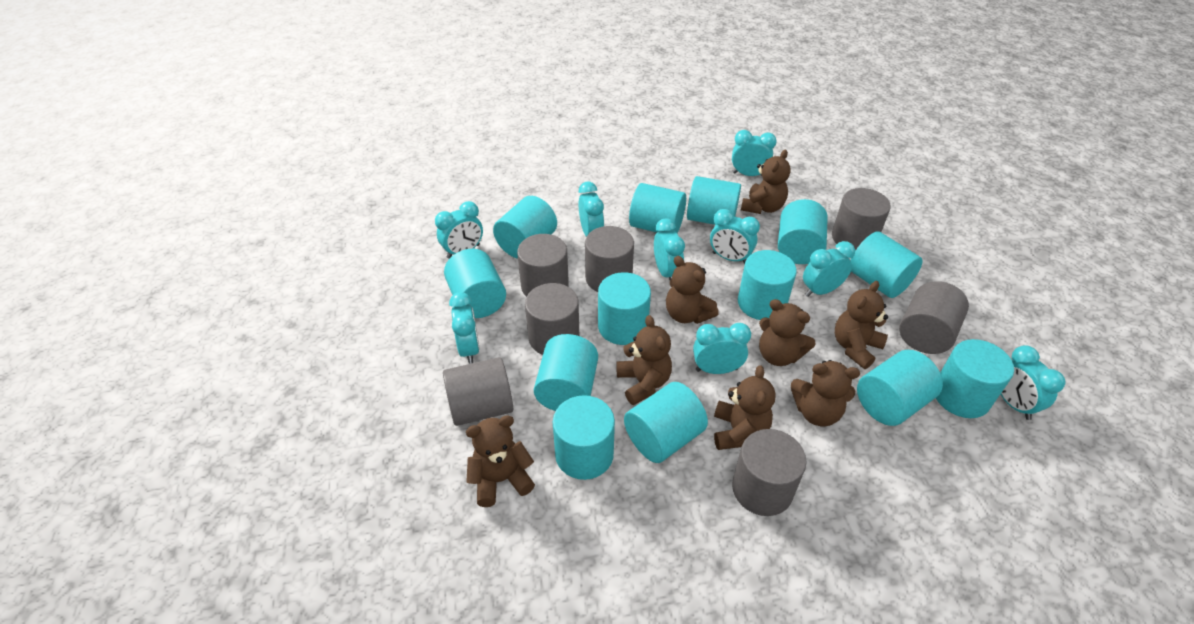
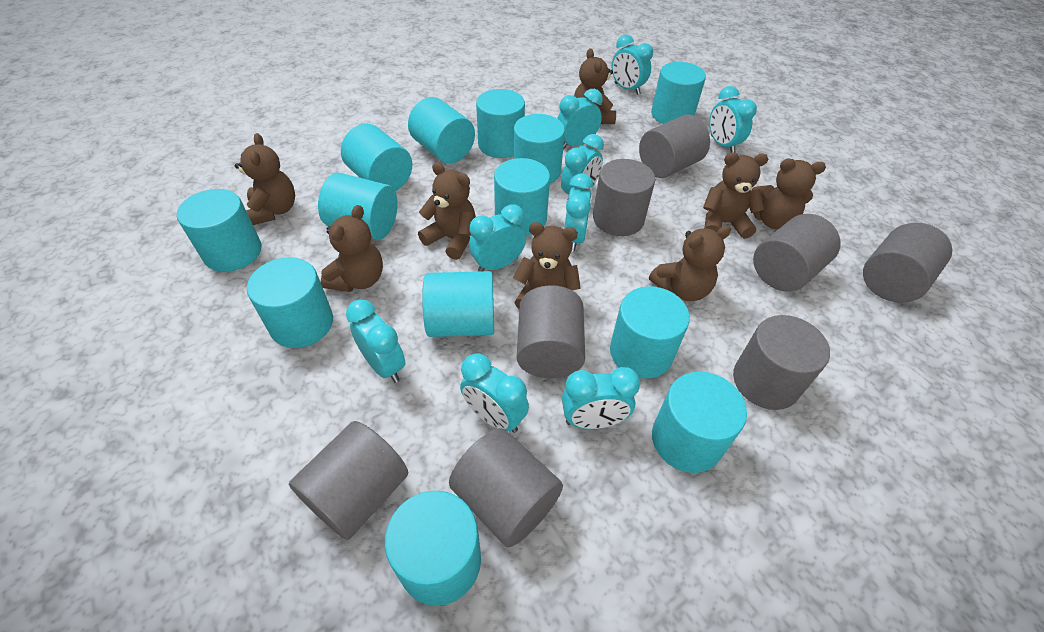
grey cylinder: [443,357,513,426] [517,234,569,297] [525,283,579,355] [585,226,634,292] [732,429,807,516] [832,188,891,251] [899,281,969,354] = 7 -> [289,421,408,540] [449,428,563,548] [517,285,585,378] [593,159,655,236] [639,115,710,178] [733,315,830,410] [753,214,841,292] [863,223,952,303] = 8

